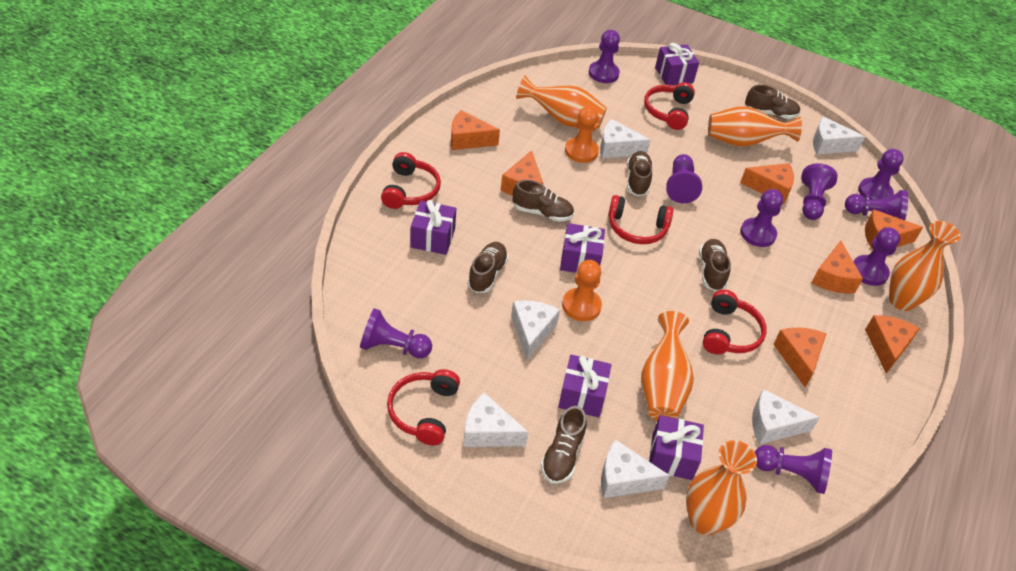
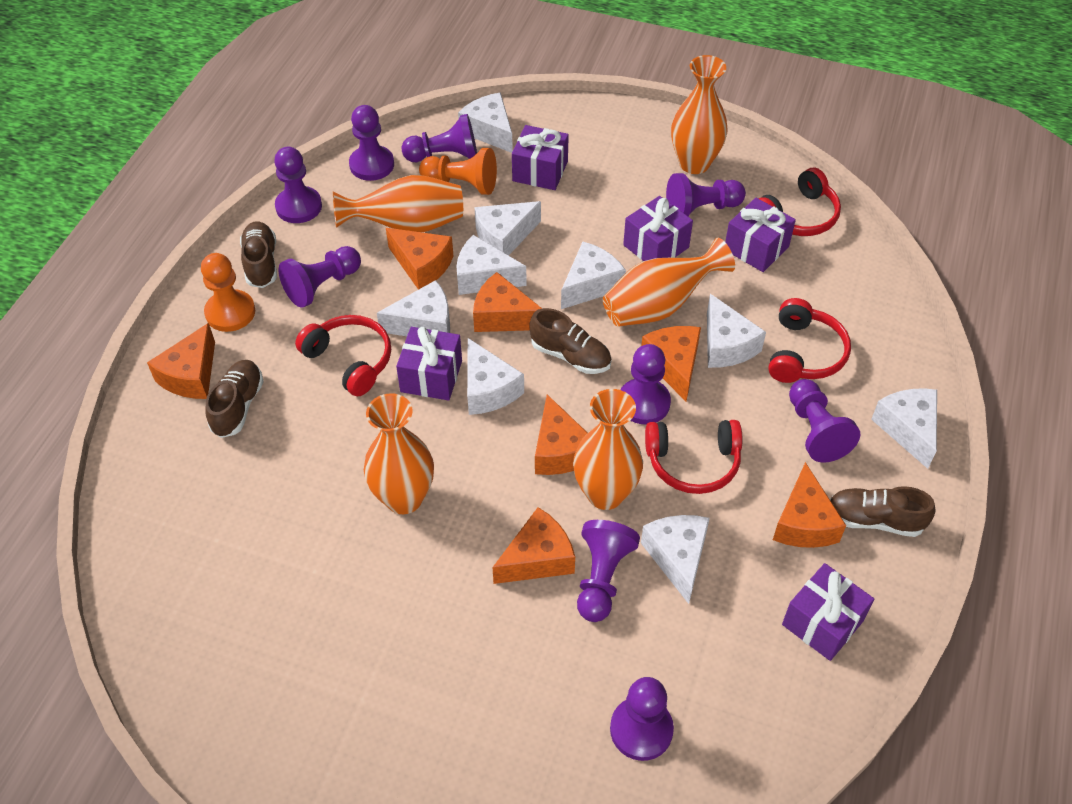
brown shoe: [467,242,508,293] [513,180,574,222] [541,406,587,484] [627,151,653,196] [699,239,731,291] [745,85,800,119] = 6 -> [206,360,264,438] [240,221,277,288] [529,308,612,374] [830,486,936,537] = 4
red headphones: [381,152,441,209] [387,369,460,445] [608,195,673,244] [644,82,695,130] [703,290,767,354] = 5 -> [295,315,391,396] [645,420,742,494] [759,168,841,236] [768,298,851,383] = 4
white cheese: [463,392,529,447] [511,300,560,360] [600,119,651,158] [601,439,670,498] [752,389,820,445] [813,116,865,155] = 6 -> [377,280,450,336] [456,235,527,295] [458,92,513,153] [467,338,524,415] [475,201,541,256] [561,242,626,309] [641,515,710,604] [707,294,766,368] [871,388,937,469] = 9

